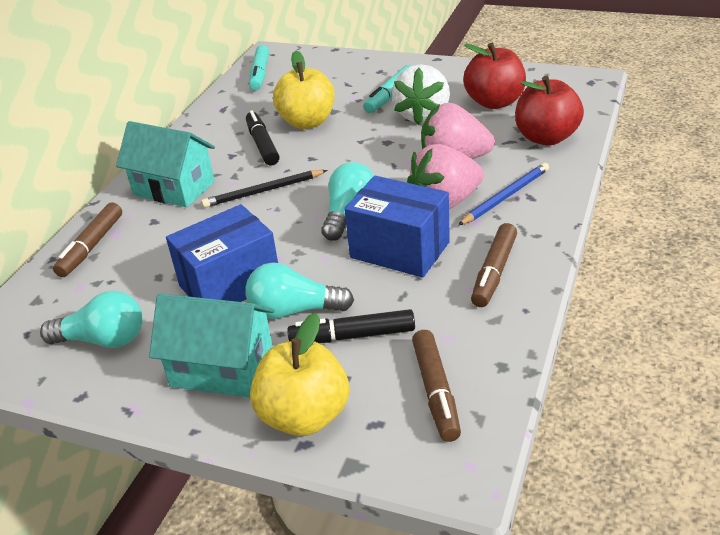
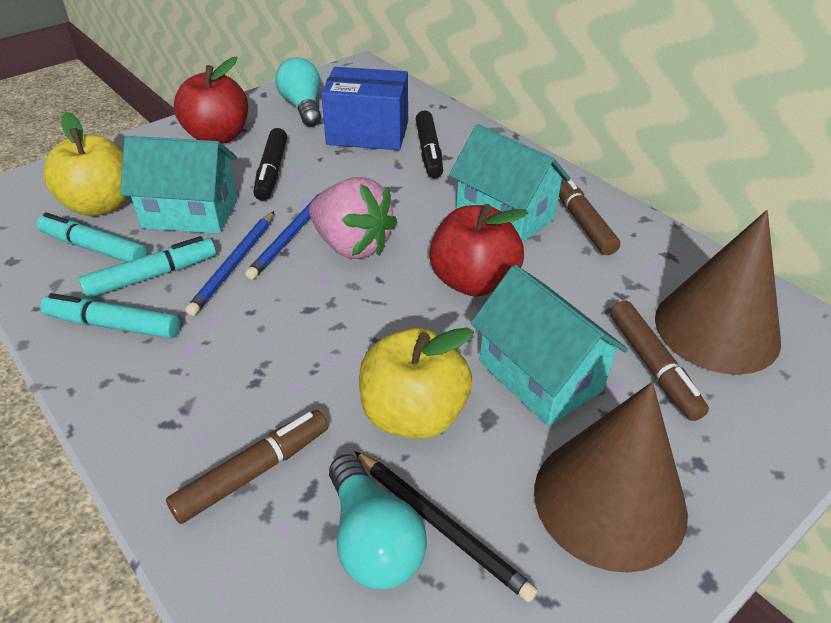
blue box: [166,204,278,302] [344,176,450,278] = 2 -> [321,67,408,150] = 1
blue pencil: [458,163,549,226] = 1 -> [186,211,274,316] [245,190,325,280] = 2
brown cone: none = 0 -> [534,382,688,573] [655,210,781,375] = 2
pink strawberry: [407,144,484,209] [421,103,495,159] = 2 -> [309,177,397,259] = 1
turquoise house: [116,121,215,207] [149,294,274,397] = 2 -> [120,136,238,234] [449,124,571,243] [471,265,628,426] = 3
turquoise light bulb: [40,291,143,348] [245,262,354,319] [321,162,374,241] = 3 -> [275,57,321,127] [329,454,427,590] = 2
turquoise marker: [249,45,269,91] [363,65,411,113] = 2 -> [36,212,147,262] [40,293,180,339] [78,236,216,298] = 3
white strawberry: [392,64,450,125] = 1 -> none = 0

